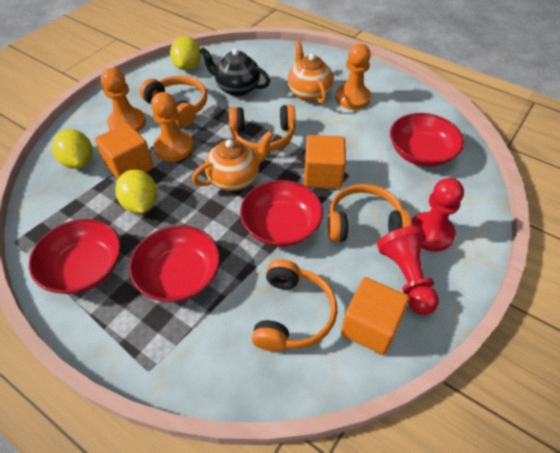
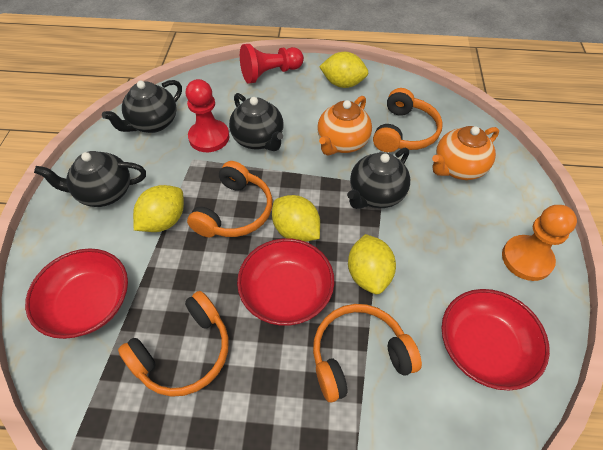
black teapot: [200,47,270,96] = 1 -> [34,151,146,207] [102,80,182,133] [229,93,283,151] [347,148,410,209] = 4
orange cube: [95,123,153,179] [304,135,346,189] [341,277,409,355] = 3 -> none = 0
orange pawn: [101,68,146,132] [151,92,193,162] [336,43,371,110] = 3 -> [502,205,577,281] = 1
red bowl: [29,219,121,294] [129,225,220,302] [240,180,323,247] [390,113,464,167] = 4 -> [25,248,128,339] [237,238,334,326] [442,289,550,391] = 3
yellow lemon: [52,129,93,169] [115,169,157,213] [170,36,201,70] = 3 -> [133,185,184,232] [272,195,320,242] [319,52,368,88] [348,234,396,294] = 4

